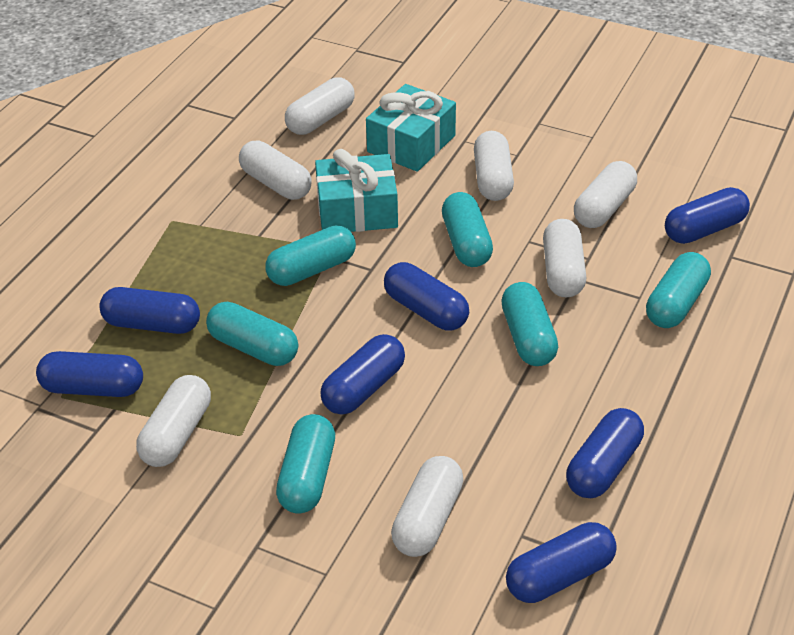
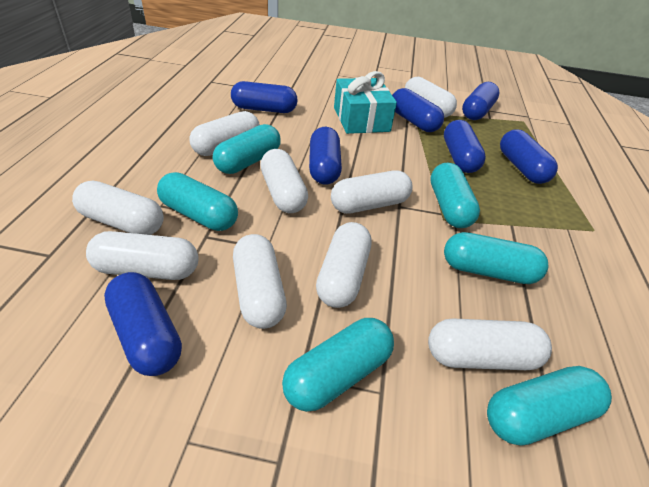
turquoise gift: [315,149,398,232] [366,84,456,172] = 2 -> [334,71,397,134] = 1
white capsule: [136,375,211,467] [239,141,312,200] [285,77,355,135] [391,456,464,557] [474,131,514,201] [543,219,586,297] [574,161,637,228] = 7 -> [72,181,164,235] [86,231,199,280] [189,111,260,156] [233,234,287,329] [260,149,308,213] [316,222,371,308] [331,170,413,214] [405,77,457,118] [428,318,552,370] = 9

